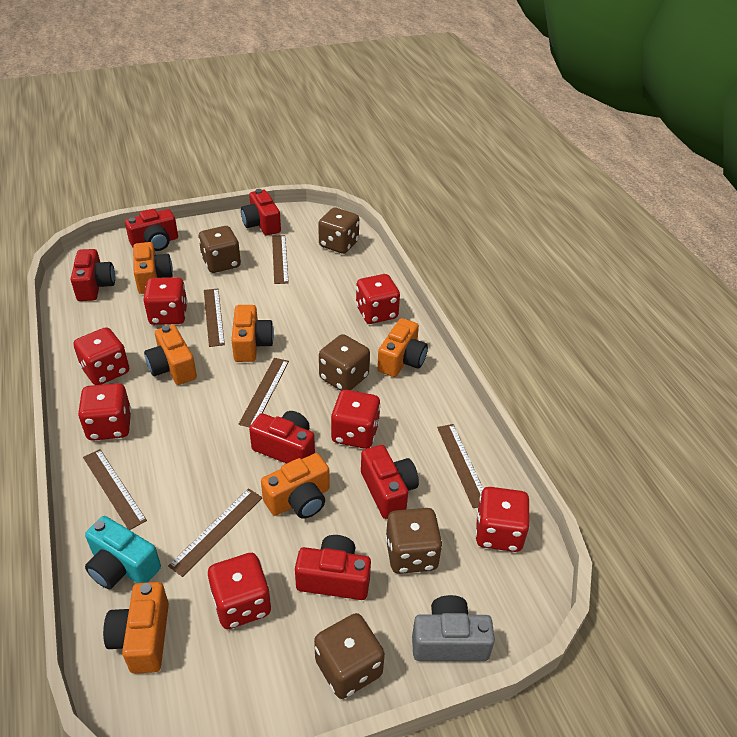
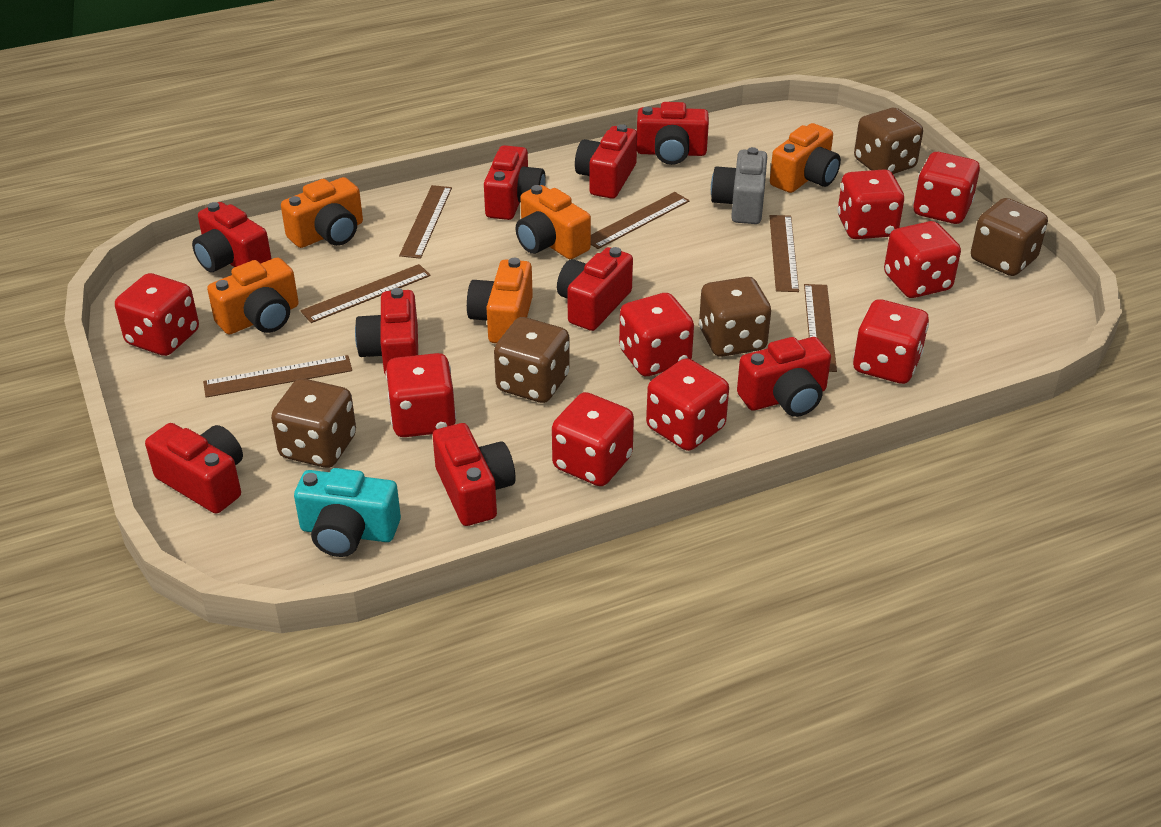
orange camera: [103,582,169,674] [133,242,173,294] [144,325,197,385] [231,305,274,362] [261,453,330,519] [377,318,428,377] = 6 -> [207,258,298,334] [281,177,363,248] [467,258,533,343] [516,185,591,259] [770,123,841,193] = 5
red camera: [71,249,115,301] [125,209,178,251] [241,189,281,236] [249,411,315,464] [295,535,371,600] [361,445,419,519] = 6 -> [145,423,243,514] [192,202,272,272] [355,288,418,376] [433,423,516,526] [484,145,546,220] [557,247,633,331] [575,124,637,199] [637,102,709,165] [737,337,831,417] = 9
red dice: [74,327,129,385] [78,383,131,441] [143,277,188,325] [208,553,271,629] [331,390,381,449] [356,274,400,324] [475,487,530,552] = 7 -> [115,273,199,356] [385,353,456,437] [552,392,634,486] [619,293,694,376] [646,358,729,451] [837,169,904,239] [853,299,929,384] [884,221,961,298] [913,152,980,224] = 9

